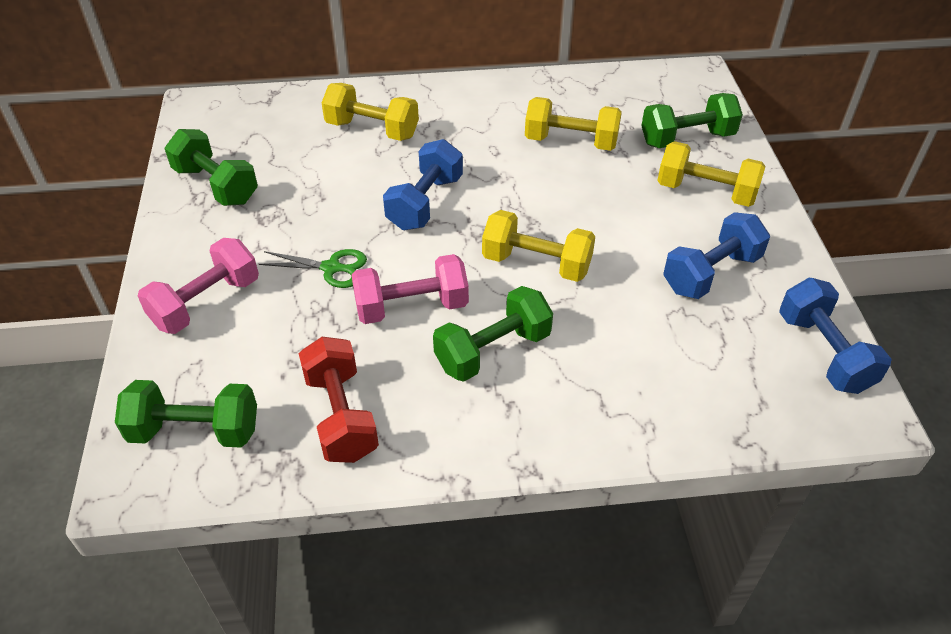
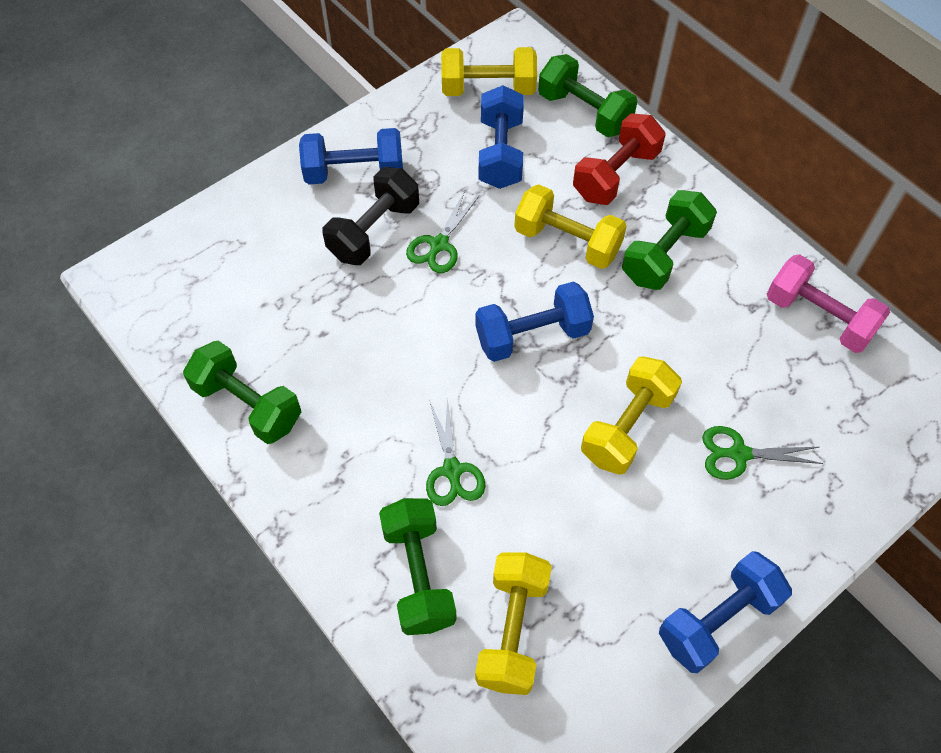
black dumbbell: none = 0 -> [323,167,419,265] = 1
blue dumbbell: [383,139,463,230] [663,212,770,299] [779,278,891,394] = 3 -> [299,128,403,184] [475,282,594,362] [478,85,524,189] [659,551,792,673] = 4
green scissors: [259,249,367,288] = 1 -> [406,191,479,273] [426,397,485,506] [702,426,823,480] = 3
pink dumbbell: [138,238,259,334] [351,254,469,324] = 2 -> [767,254,890,353] = 1

